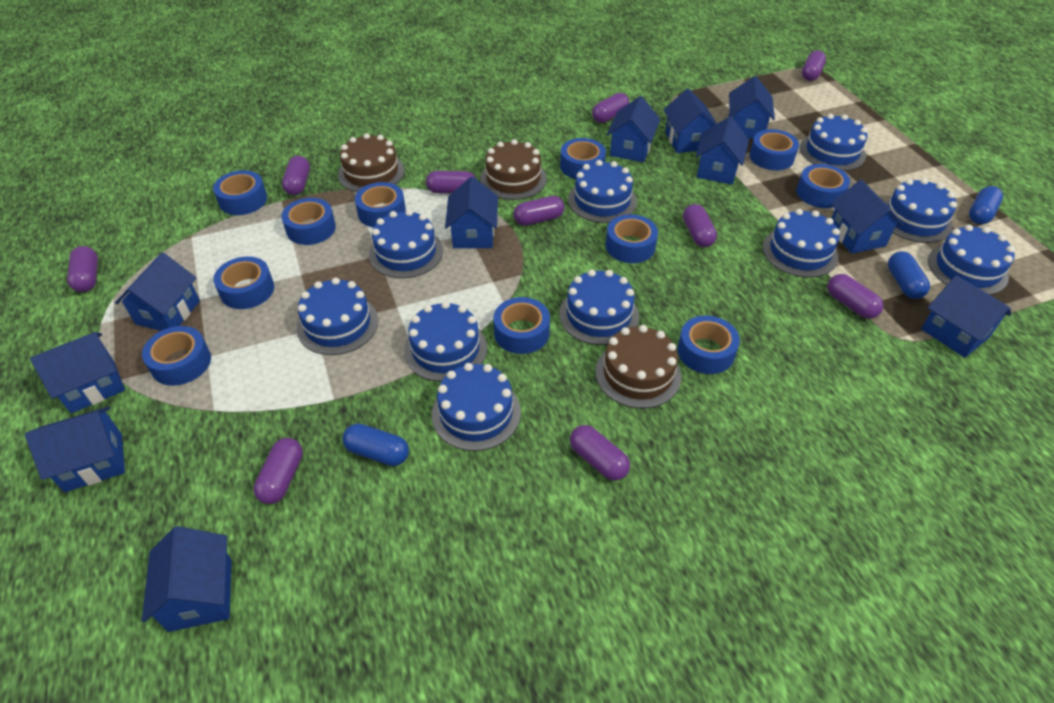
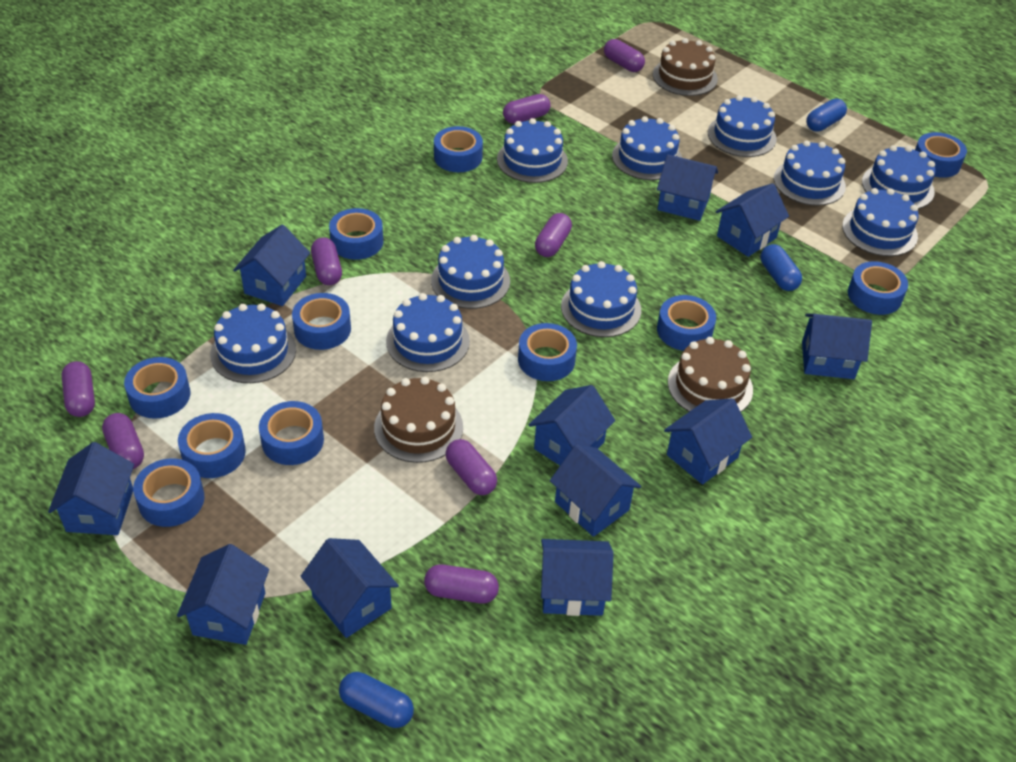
purple capsule: [67,246,98,292] [253,438,303,504] [282,156,310,195] [426,171,476,194] [513,196,564,226] [570,425,630,481] [592,93,629,123] [683,204,717,247] [802,51,826,81] [827,274,884,319] = 10 -> [61,361,95,417] [102,413,144,469] [311,237,342,285] [424,564,499,604] [445,439,497,495] [503,94,551,124] [535,213,572,257] [604,39,645,72] = 8

